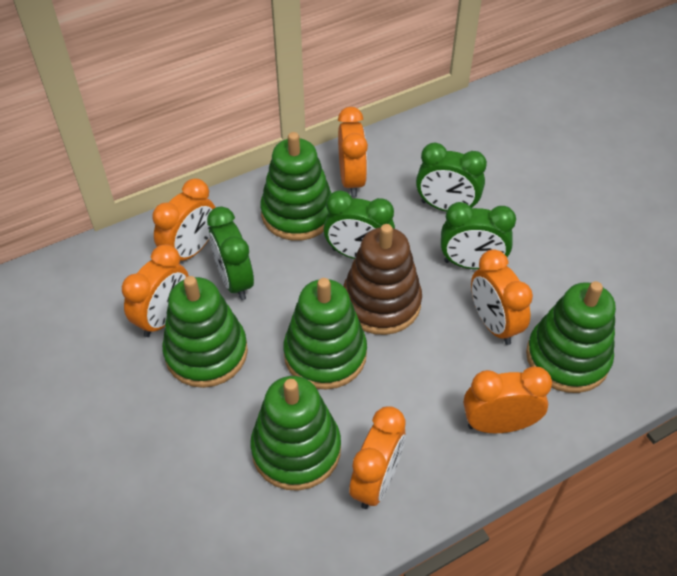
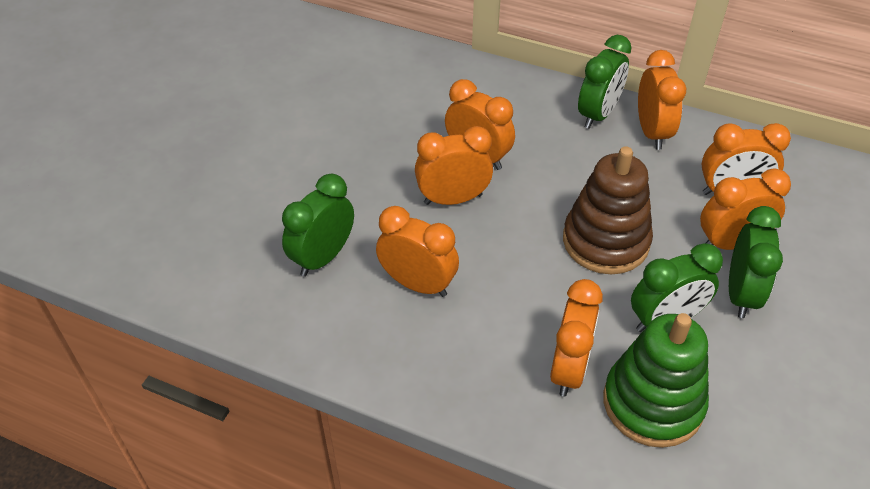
green stacking toy: [162,276,248,388] [250,376,341,491] [260,132,331,241] [283,278,367,390] [526,281,616,393] = 5 -> [603,313,709,448] = 1
orange clock: [122,244,189,337] [152,178,216,261] [338,107,368,197] [349,406,406,509] [464,366,552,433] [471,249,533,345] = 6 -> [376,206,459,297] [415,126,493,205] [445,79,515,170] [550,279,603,397] [638,50,686,150] [700,168,791,250] [701,123,791,195] = 7

